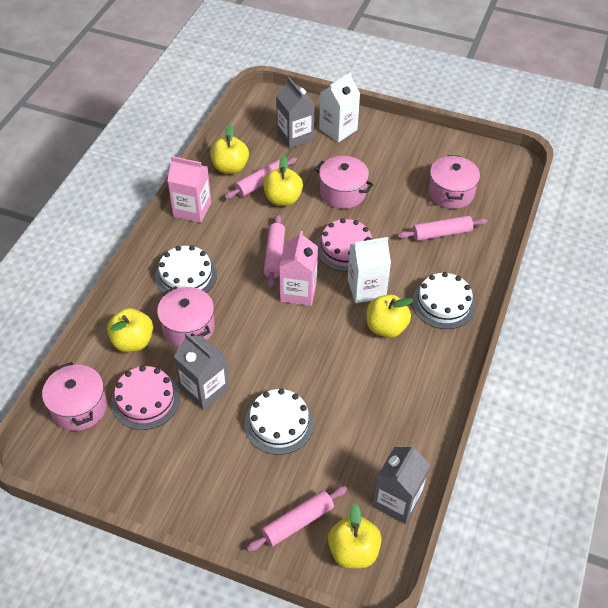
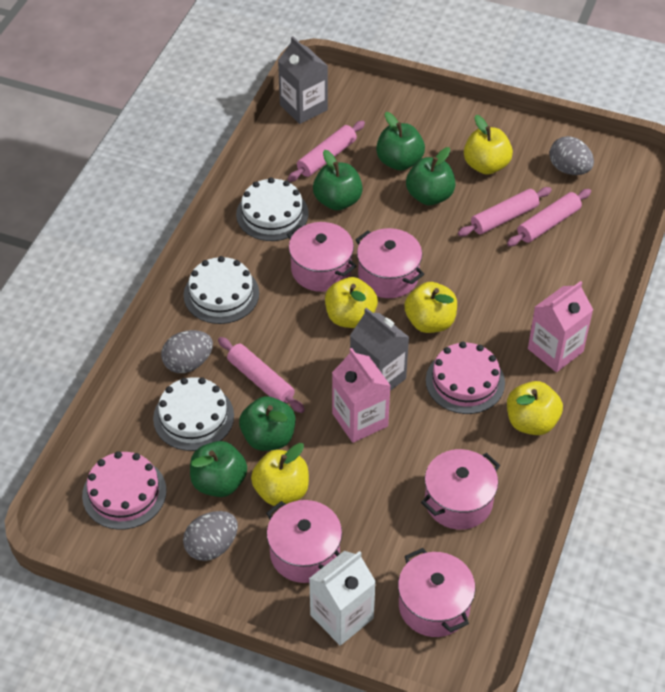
green apple: none = 0 -> [190,441,247,497] [239,396,296,451] [313,150,363,211] [376,112,425,171] [406,147,455,205] = 5
grey carton: [174,333,229,410] [276,77,315,149] [372,444,430,524] = 3 -> [278,36,328,124] [350,308,409,391] = 2
grey egg: none = 0 -> [161,330,213,373] [183,511,238,561] [549,136,594,175] = 3
pink pot: [42,362,107,431] [157,286,215,347] [315,156,374,209] [428,155,480,209] = 4 -> [266,500,342,583] [287,222,356,292] [355,228,424,298] [398,548,475,637] [421,449,500,530] = 5
white carton: [319,72,360,142] [348,237,391,303] = 2 -> [309,551,376,646] = 1

